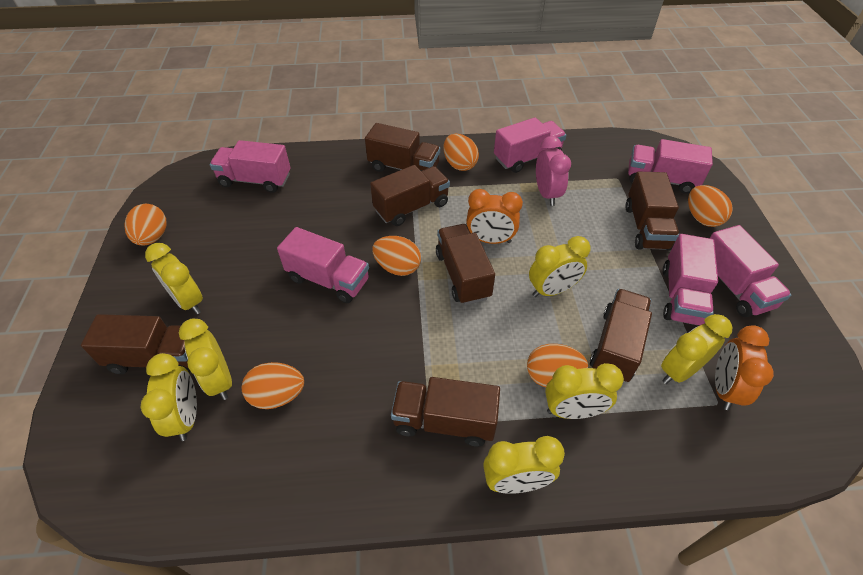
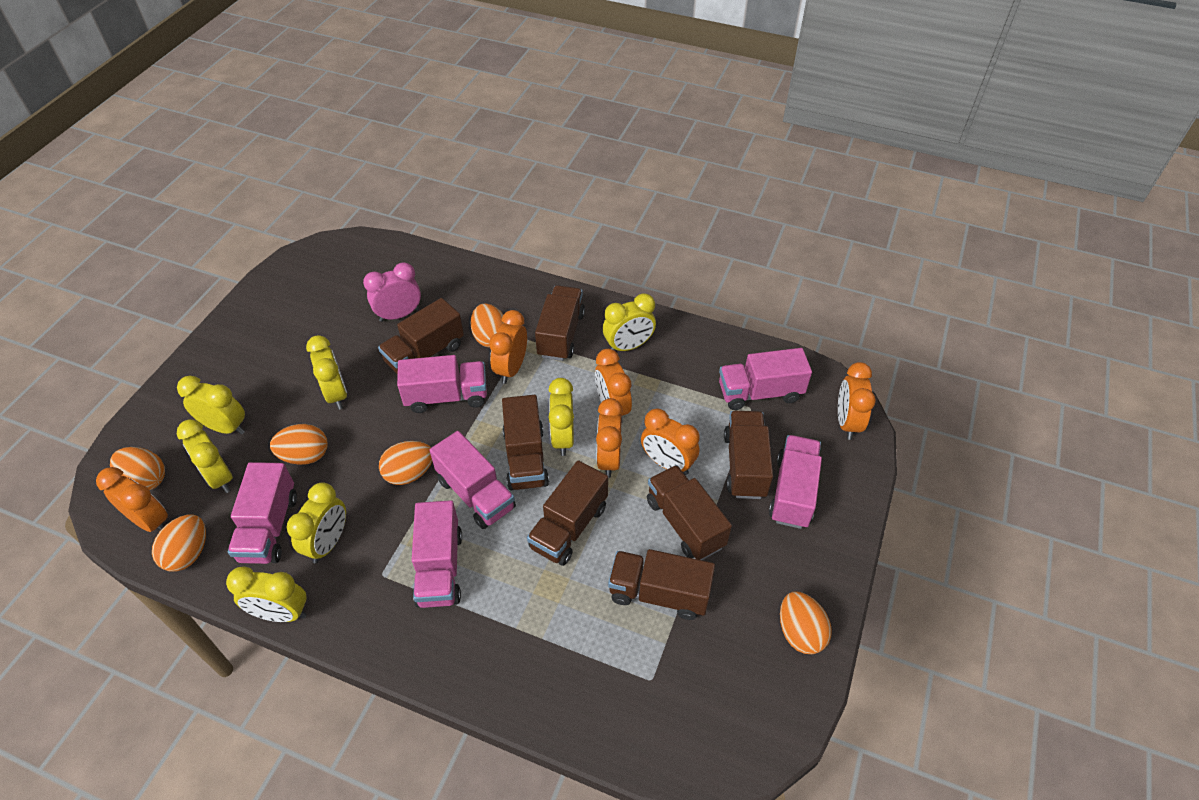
orange clock: [466,189,523,244] [715,325,774,410] = 2 -> [96,467,168,532] [489,310,527,384] [595,349,632,424] [596,398,623,478] [641,409,700,475] [838,362,876,440] = 6

